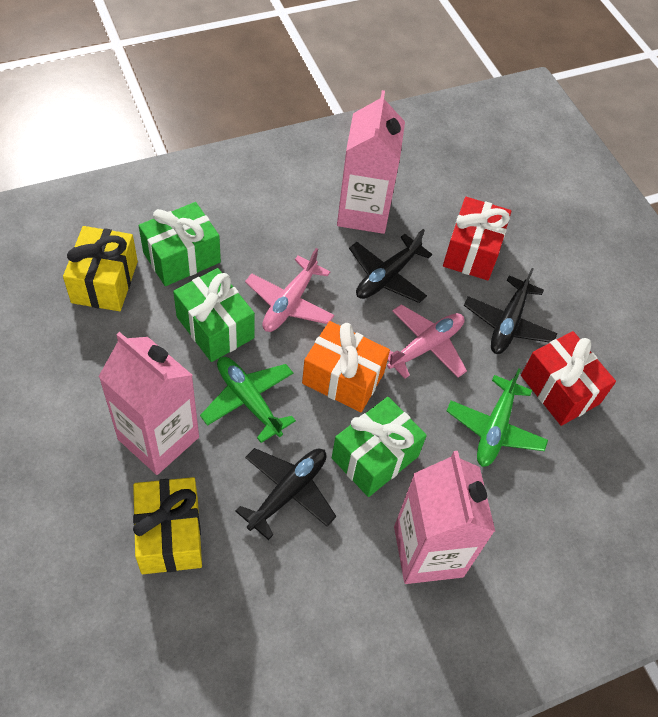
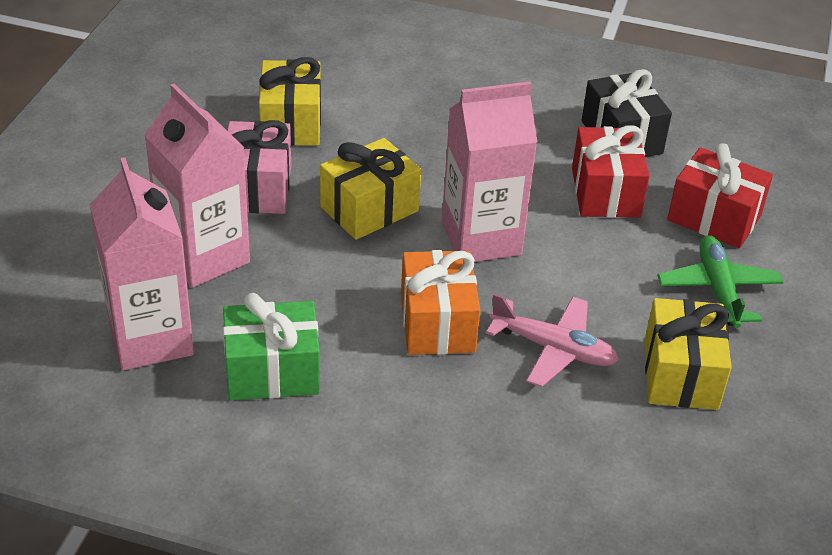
black gift: none = 0 -> [582,69,672,157] = 1
black plane: [235,448,336,540] [349,229,432,303] [464,268,558,354] = 3 -> none = 0
green gift: [139,202,221,286] [173,268,255,362] [332,397,427,497] = 3 -> [223,293,320,401] = 1
green plane: [200,357,296,443] [447,368,548,467] = 2 -> [657,235,783,328] = 1
pink gift: none = 0 -> [227,120,291,214] = 1
pink plane: [245,248,335,332] [387,304,467,379] = 2 -> [486,293,619,387] = 1
yellow gift: [63,226,138,311] [133,477,202,574] = 2 -> [259,57,321,146] [320,138,421,240] [644,298,732,410] = 3

